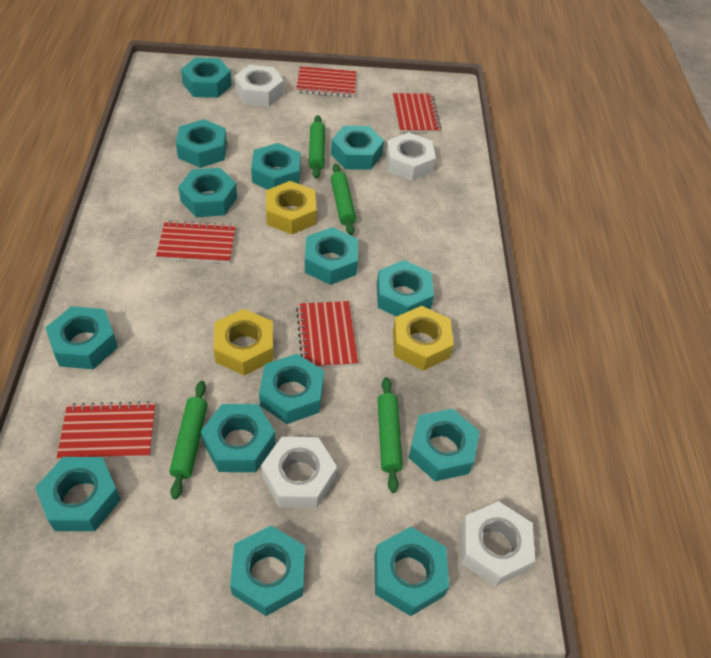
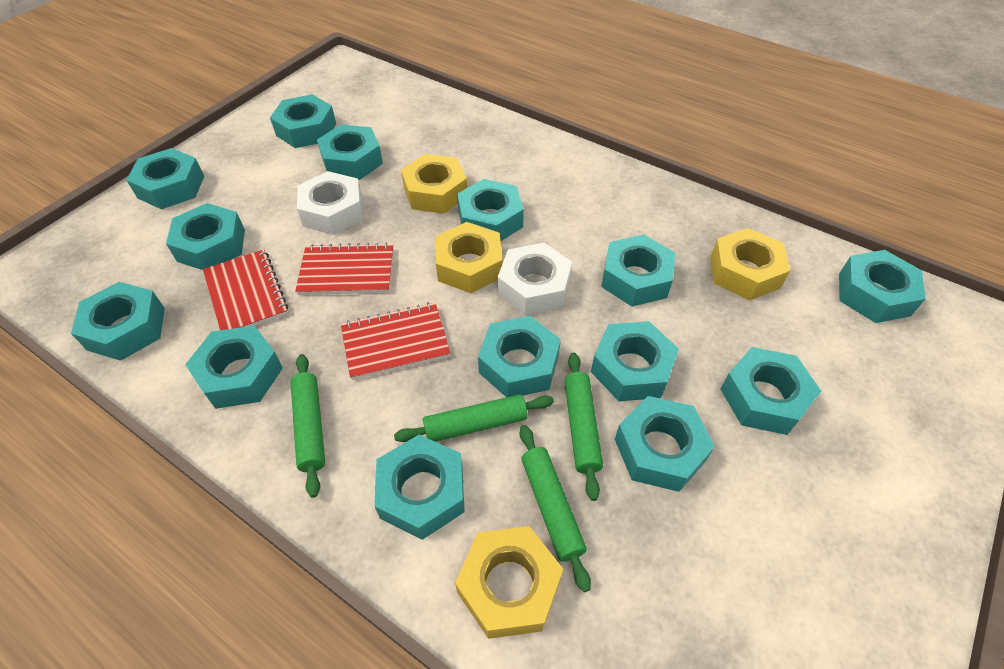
red notebook: [57,401,156,460] [156,220,236,264] [296,66,356,97] [296,301,358,368] [393,93,441,133] = 5 -> [203,249,288,330] [295,243,394,295] [341,303,451,380] = 3
white nut: [234,65,284,106] [261,437,337,508] [386,132,436,181] [461,501,535,586] = 4 -> [297,171,364,235] [498,243,572,315] = 2
yellow nut: [213,309,273,375] [266,181,317,235] [393,306,454,371] = 3 -> [401,154,467,214] [435,222,502,293] [455,526,563,639] [710,228,790,300] = 4

